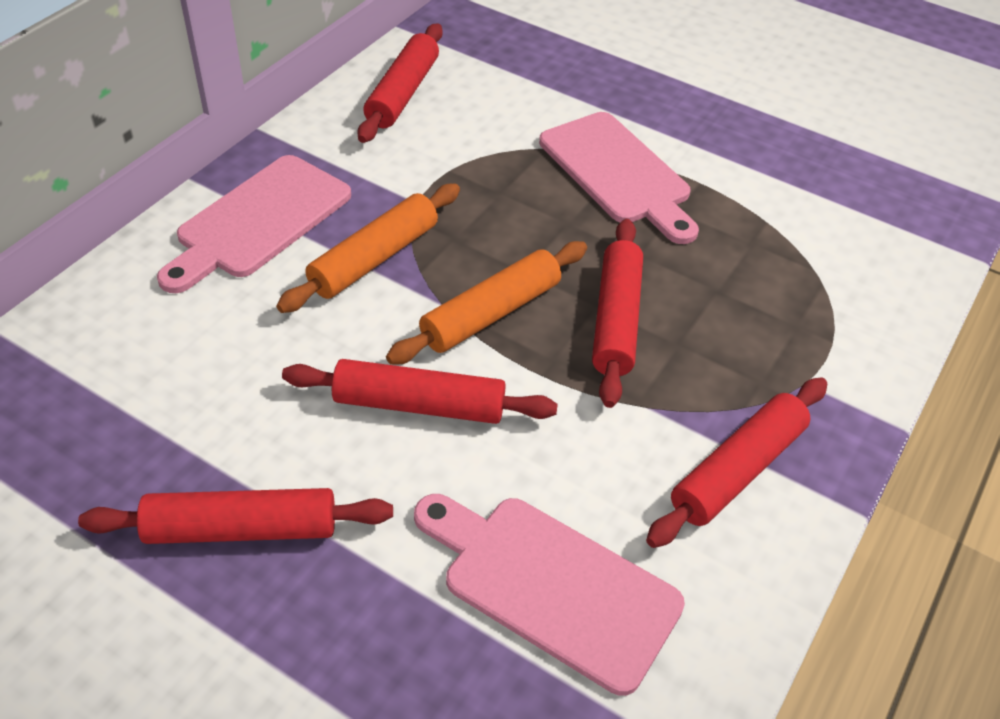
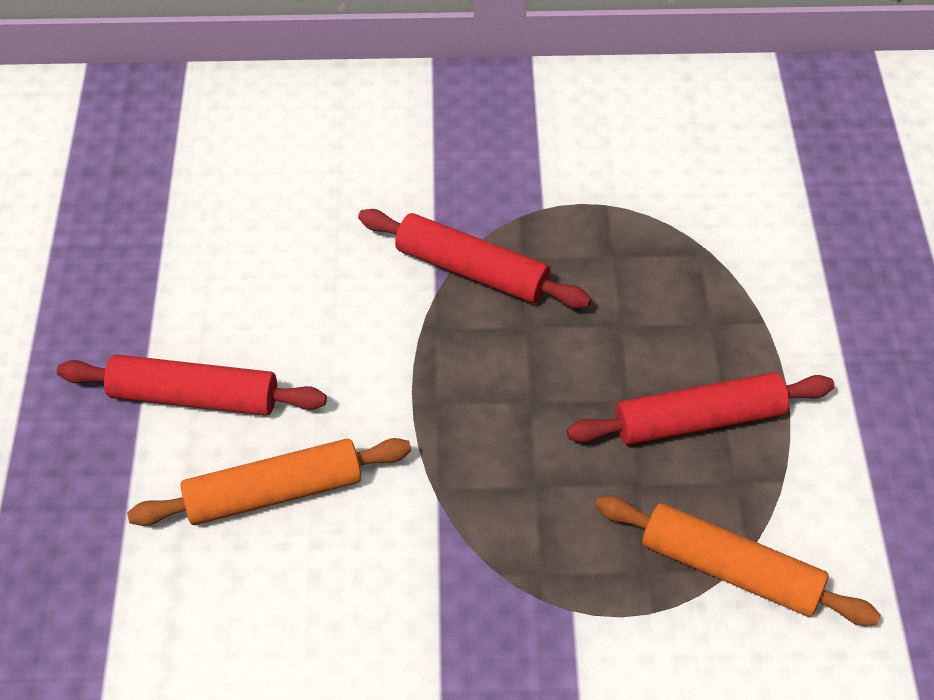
pink cutting board: [157,155,351,293] [414,494,685,696] [539,112,699,244] = 3 -> none = 0
red rolling pin: [78,488,393,544] [282,359,558,424] [357,24,443,143] [592,219,643,408] [646,378,827,548] = 5 -> [57,354,327,416] [358,209,591,309] [567,372,835,445] = 3

